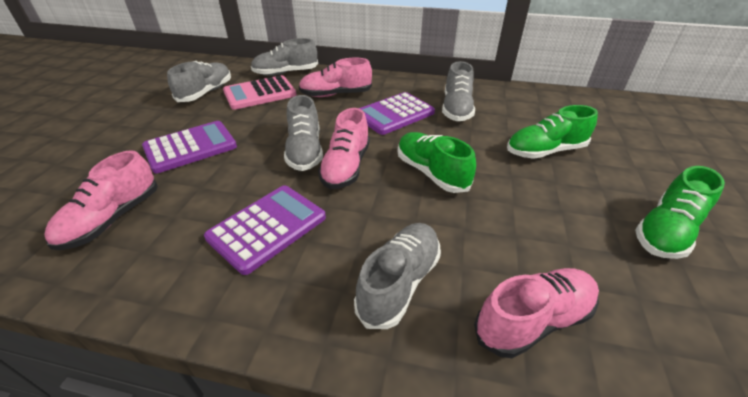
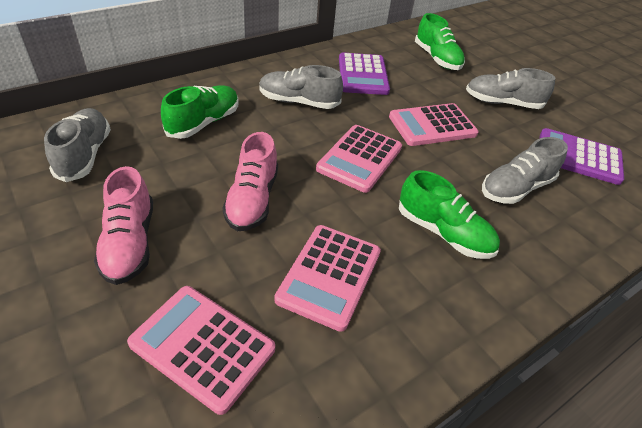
grey shoe: [167,61,231,102] [251,38,318,76] [284,95,323,171] [354,223,441,329] [442,61,475,121] = 5 -> [44,108,111,182] [259,65,343,109] [466,68,555,109] [482,137,568,204] = 4
pink calculator: [223,75,296,110] = 1 -> [127,286,275,415] [274,225,381,332] [316,125,402,193] [389,103,478,146] = 4
pink shoe: [44,150,158,250] [299,58,372,97] [318,108,370,189] [474,268,599,358] = 4 -> [94,166,153,285] [222,132,278,231] = 2
purple calculator: [142,121,237,173] [204,185,326,275] [359,92,435,135] = 3 -> [339,53,390,95] [539,128,624,185] = 2

